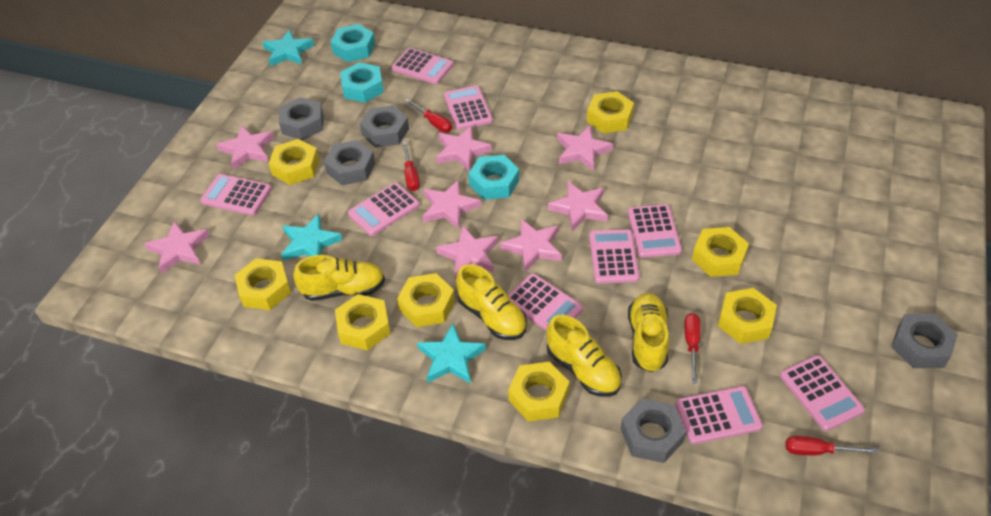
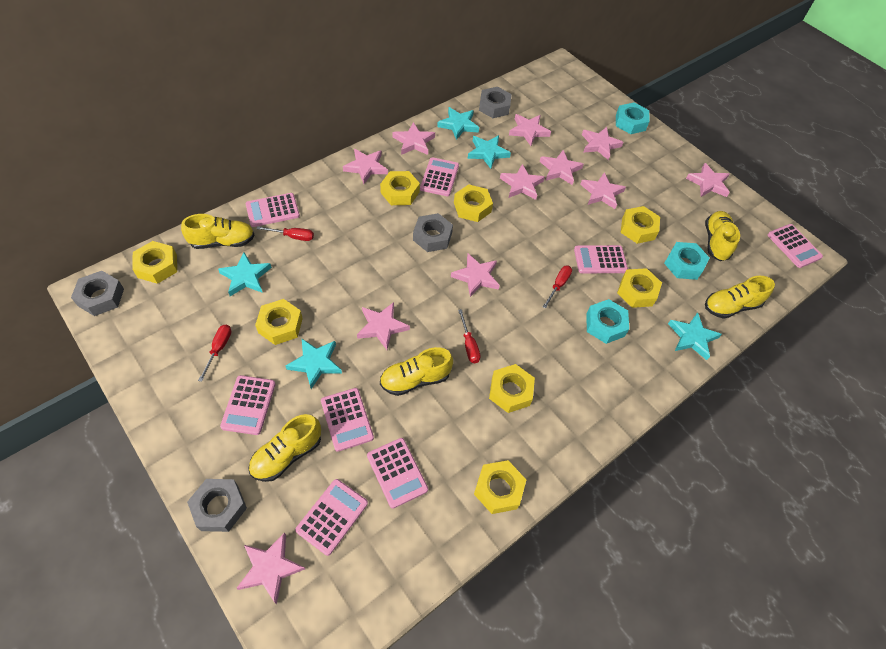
grey nut: [279,97,323,140] [324,140,375,186] [360,105,409,148] [620,398,686,463] [891,314,958,368] = 5 -> [71,271,124,316] [187,479,247,532] [413,213,453,252] [479,87,512,118] = 4
pink calculator: [200,174,272,215] [348,182,420,236] [392,48,454,84] [444,85,493,130] [508,273,583,331] [589,229,639,283] [628,204,682,258] [675,386,763,444] [780,355,865,431] = 9 -> [220,375,275,435] [246,193,300,227] [295,479,368,556] [321,388,374,452] [367,438,428,509] [420,157,459,196] [574,245,628,273] [768,224,823,268] = 8
pink star: [145,221,210,274] [216,125,274,170] [422,180,481,229] [436,126,492,171] [436,225,498,279] [500,219,562,272] [548,181,608,231] [557,126,613,171] = 8 -> [237,533,305,605] [343,149,388,184] [357,302,410,350] [393,122,435,155] [451,254,500,297] [500,164,545,200] [509,114,551,146] [540,150,584,185] [580,172,626,209] [582,127,624,160] [686,163,730,197] = 11
turquoise star: [262,30,314,66] [281,214,343,261] [417,324,486,384] = 3 -> [218,253,272,296] [286,339,342,389] [437,107,479,140] [468,135,511,169] [668,312,722,360] = 5
yellow shoe: [293,255,385,301] [456,264,527,340] [546,315,622,397] [628,293,669,372] = 4 -> [181,214,255,249] [248,414,321,482] [380,347,453,396] [705,211,740,261] [705,276,775,319] = 5

